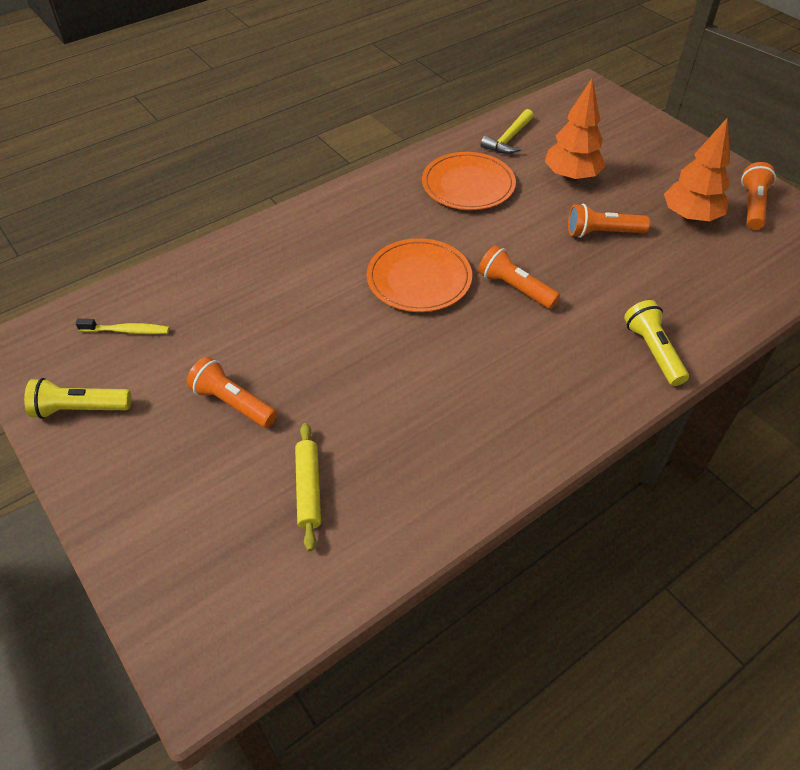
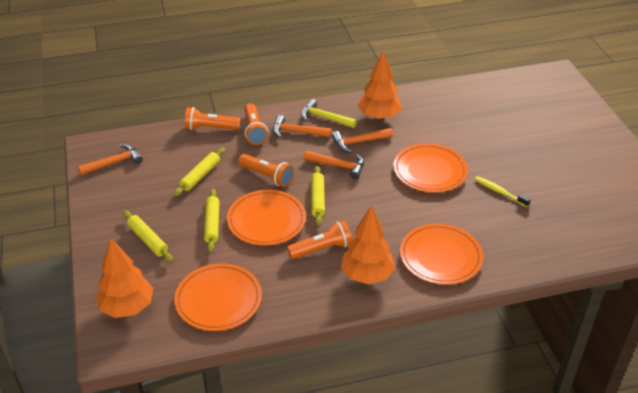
orange hammer: none = 0 -> [78,144,143,176] [273,115,331,138] [304,151,364,179] [332,128,393,153] = 4
orange plate: [367,238,472,312] [422,152,516,210] = 2 -> [174,264,262,331] [227,190,306,246] [393,143,468,193] [400,224,483,285] = 4
orange tree: [545,79,605,181] [664,117,730,222] = 2 -> [96,238,153,318] [341,205,396,284] [358,50,402,120] = 3
yellow flashlight: [24,378,131,419] [624,300,689,386] = 2 -> none = 0
yellow rolling pin: [295,423,321,551] = 1 -> [123,210,173,262] [173,147,225,196] [204,189,219,252] [311,166,325,226] = 4

